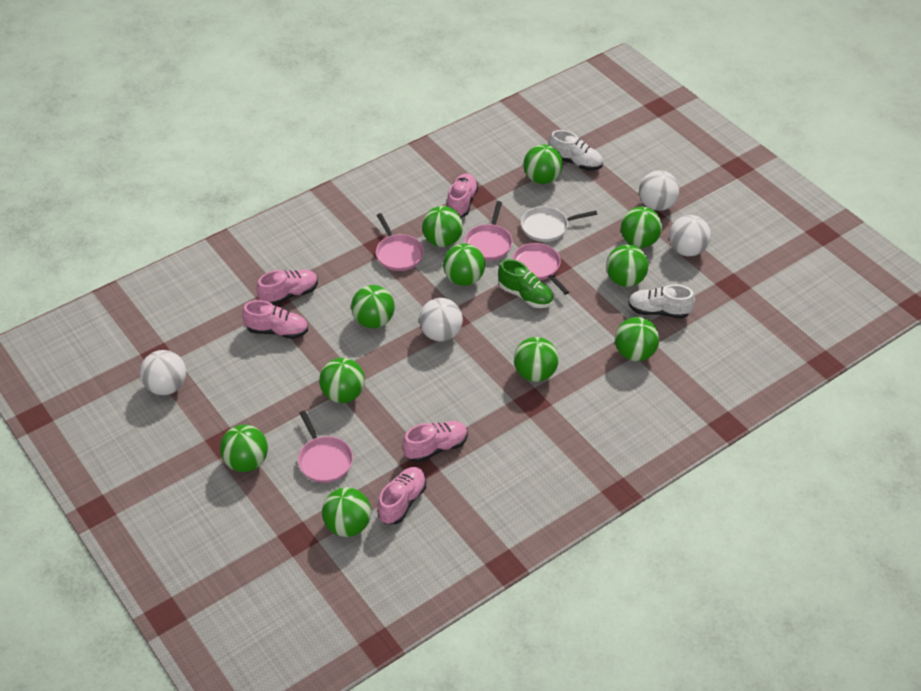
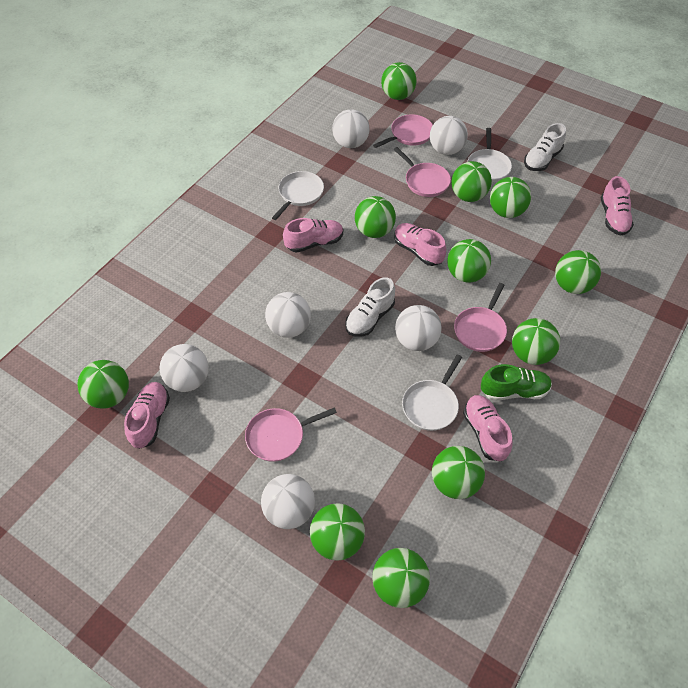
white ball: [140,350,186,395] [419,298,463,341] [639,171,679,211] [669,215,711,256] = 4 -> [160,344,209,392] [261,474,315,529] [265,292,311,338] [332,109,370,148] [395,305,442,351] [430,116,468,155] = 6
white pan: [521,206,597,242] = 1 -> [272,171,324,220] [402,354,462,431] [467,128,512,182] = 3

